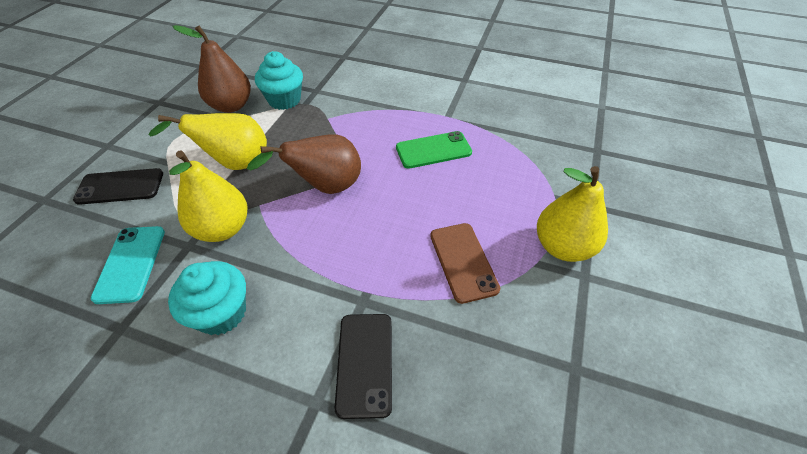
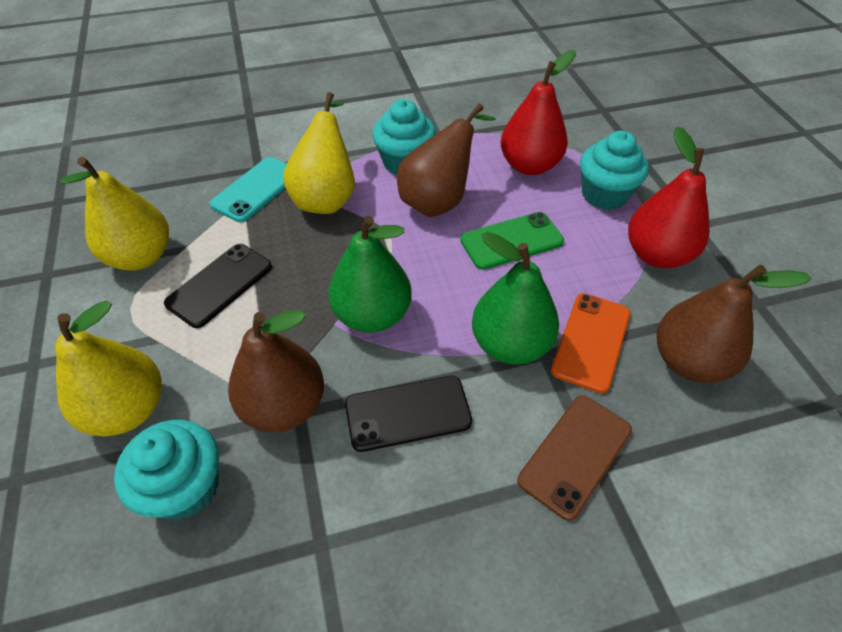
brown pear: [172,25,251,113] [247,134,361,194] = 2 -> [228,310,324,433] [397,103,495,217] [657,265,812,383] = 3
green pear: none = 0 -> [328,216,411,333] [472,232,559,365] = 2
orange phone: none = 0 -> [551,293,630,393] = 1
red pear: none = 0 -> [501,50,576,175] [628,127,710,268] = 2
turquoise cupcake: [168,261,246,335] [255,51,303,110] = 2 -> [114,420,219,520] [372,99,436,175] [580,131,649,210] = 3

